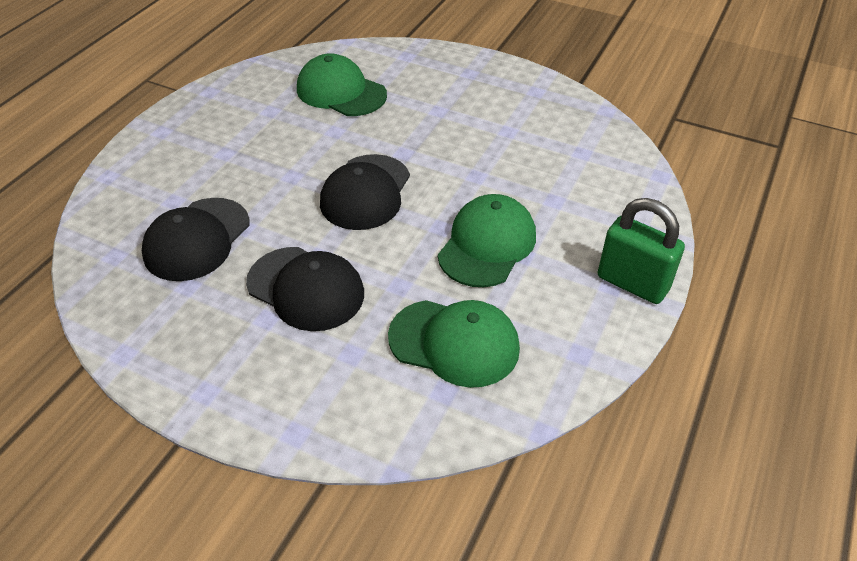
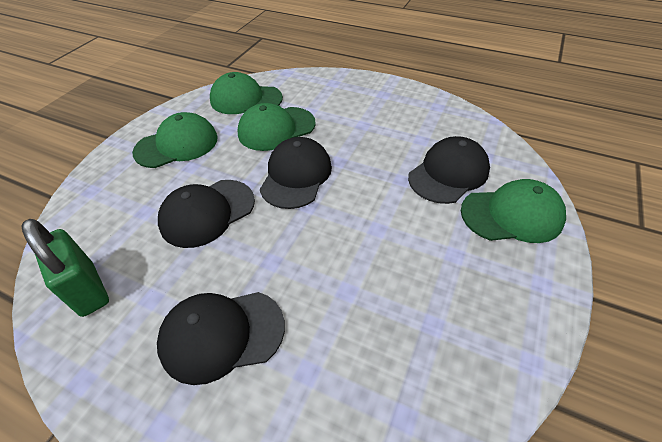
black cap: [142,198,249,281] [246,247,364,331] [320,154,410,230] = 3 -> [157,292,285,385] [158,180,255,248] [260,137,332,209] [408,136,490,204] = 4
green cap: [297,53,387,116] [388,300,520,388] [438,194,536,287] = 3 -> [132,112,218,168] [210,72,283,114] [238,103,316,151] [461,179,566,243] = 4

